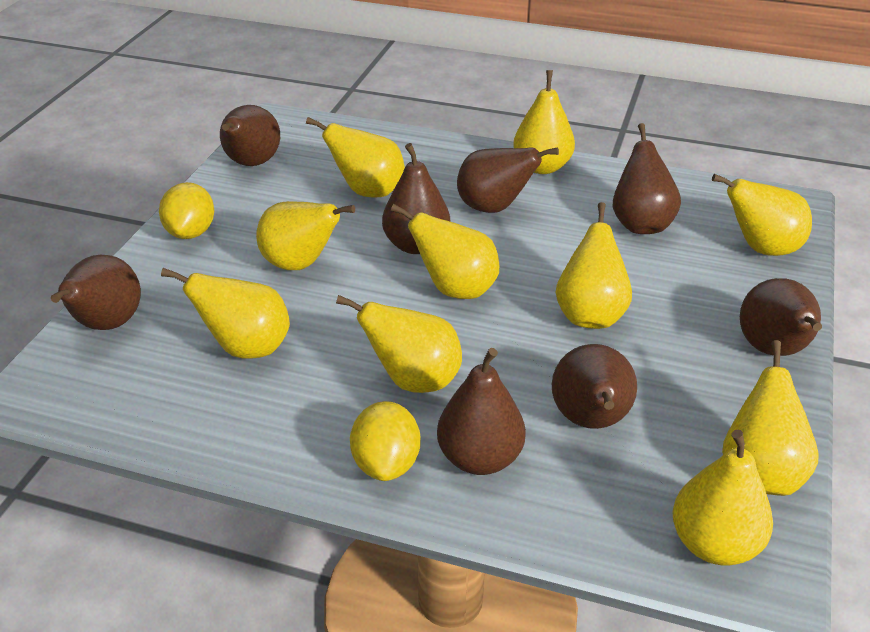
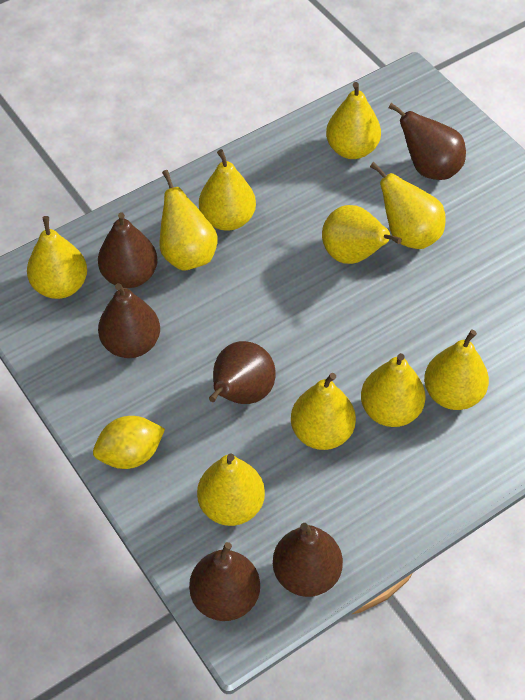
brown pear: [51,255,141,330] [220,105,280,166] [382,143,450,254] [437,348,526,475] [457,147,559,213] [552,344,637,429] [613,123,681,234] [740,278,822,356] = 8 -> [98,212,158,288] [98,283,160,358] [189,542,260,621] [209,341,276,404] [273,523,343,597] [388,103,466,180] = 6
yellow lemon: [159,182,214,239] [350,401,421,481] = 2 -> [93,416,165,469] = 1

